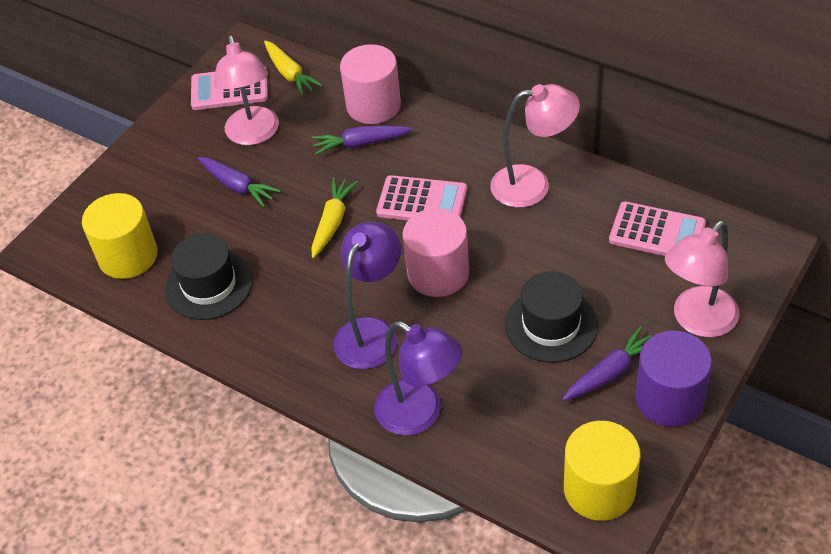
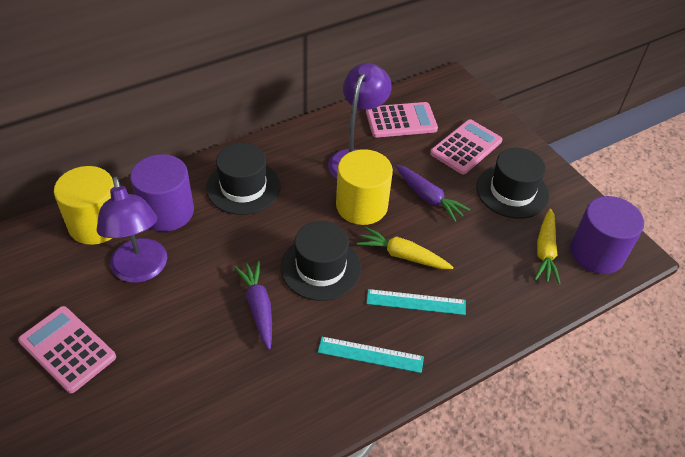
black hat: [165,234,253,320] [505,271,598,363] = 2 -> [206,143,281,215] [281,221,361,301] [476,148,549,219] = 3
pink cylinder: [340,44,401,124] [403,208,469,297] = 2 -> none = 0
pink lamp: [214,35,279,145] [490,84,580,208] [665,221,740,337] = 3 -> none = 0
purple carrot: [197,157,281,207] [312,125,412,155] [563,326,652,401] = 3 -> [234,261,272,350] [395,165,470,222] = 2
purple cylinder: [635,331,712,427] = 1 -> [130,154,194,231] [570,196,644,274] = 2
turquoise ruler: none = 0 -> [318,337,424,373] [366,289,466,315] = 2

